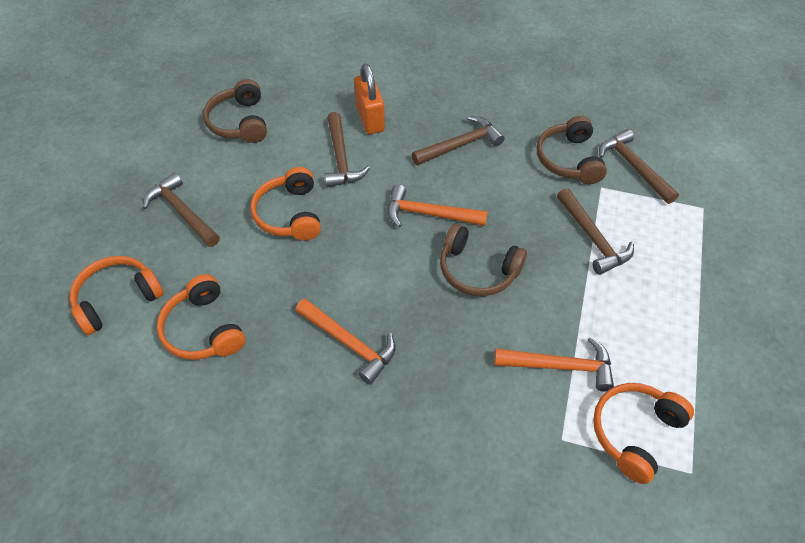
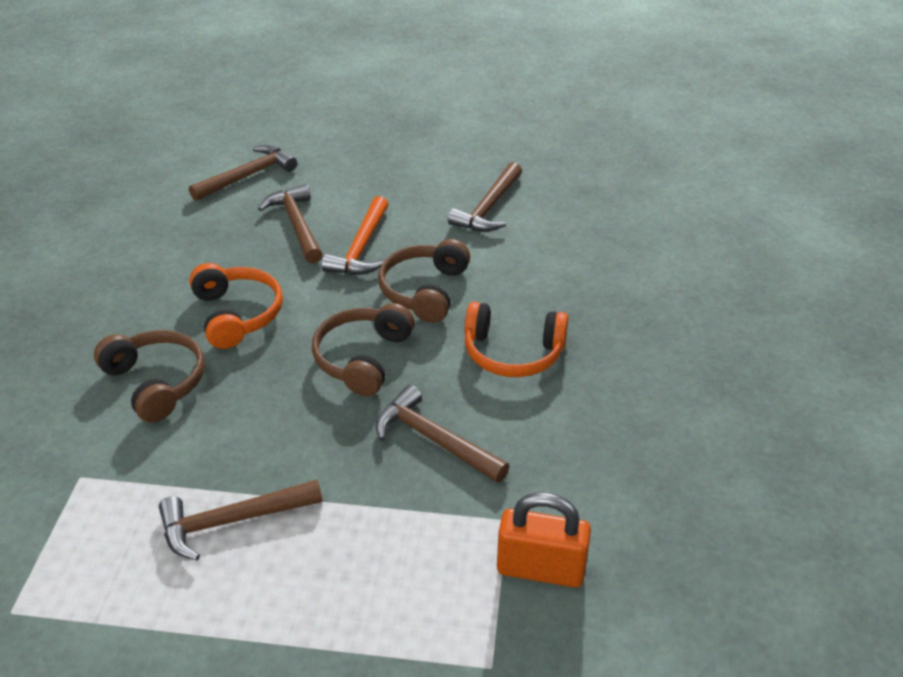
orange hammer: [296,299,395,385] [388,184,488,227] [494,337,614,391] = 3 -> [322,196,388,275] = 1
orange headphones: [70,256,164,335] [157,274,245,360] [250,167,321,241] [593,383,694,484] = 4 -> [189,263,283,349] [464,302,568,377] = 2

